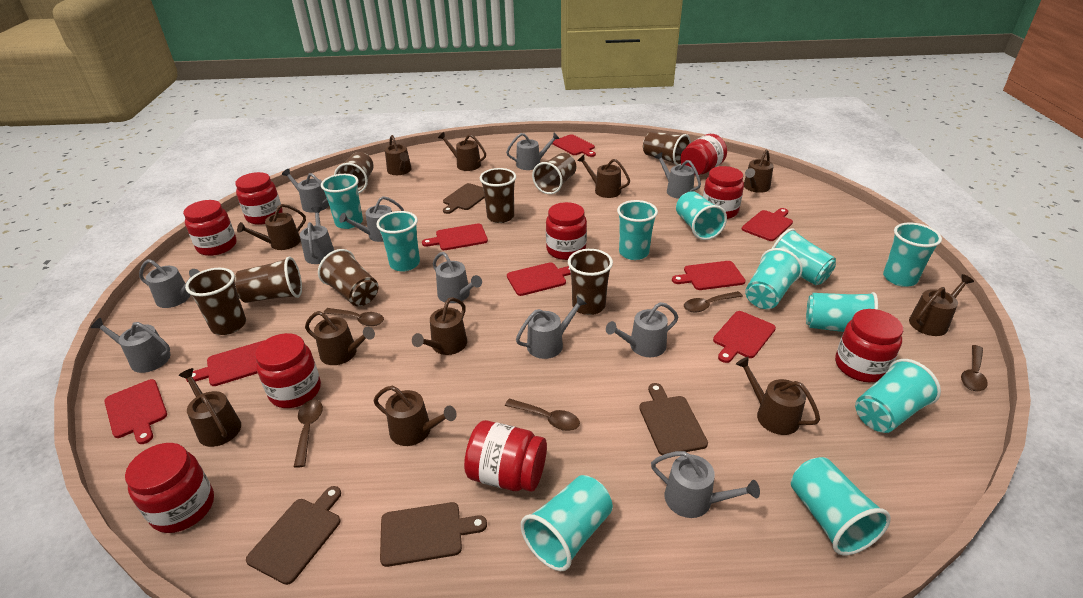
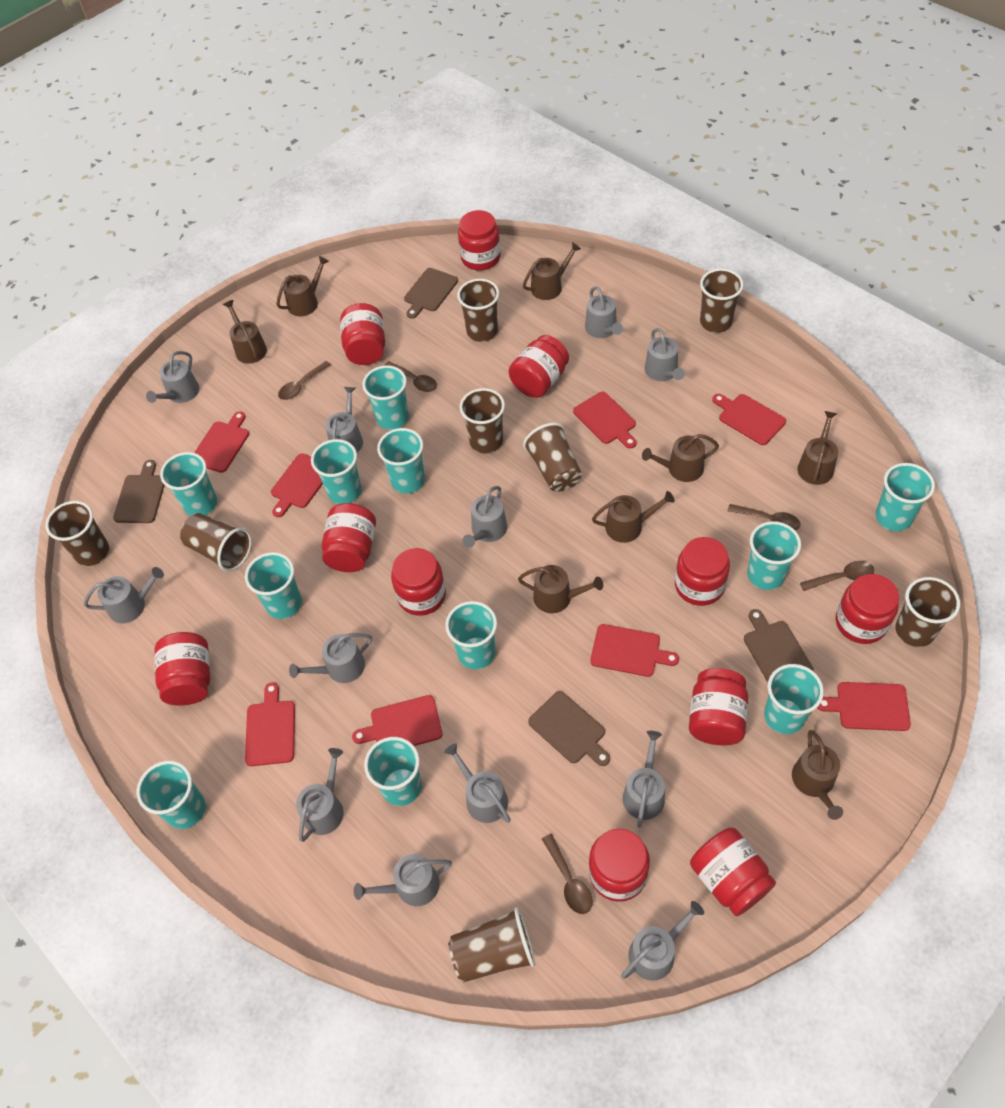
brown watering can: [178,368,241,447] [237,204,306,250] [305,311,375,365] [373,386,457,446] [385,135,412,175] [412,297,467,355] [438,132,486,171] [577,155,630,198] [736,357,820,435] [744,150,774,193] [909,274,974,336] = 11 -> [223,300,267,364] [276,256,329,317] [518,565,603,613] [523,242,581,300] [592,491,675,543] [642,434,719,482] [792,730,843,820] [797,411,838,485] = 8
grey watering can: [91,318,170,373] [139,259,200,308] [282,169,329,213] [300,207,334,264] [339,196,404,242] [433,252,482,303] [506,133,560,170] [516,296,587,359] [606,302,678,357] [651,451,760,518] [654,152,701,199] = 11 -> [84,567,164,623] [146,351,199,403] [289,633,372,683] [296,748,344,842] [325,387,363,453] [354,854,452,906] [444,743,511,823] [462,486,507,548] [585,286,623,338] [621,901,704,981] [623,731,665,828] [645,328,685,381] = 12
red jar: [125,443,214,533] [183,200,237,256] [235,172,283,225] [255,333,321,408] [464,420,547,492] [546,202,587,260] [680,134,727,175] [703,166,744,219] [835,309,903,382] = 9 -> [154,632,210,706] [322,503,376,572] [340,303,385,365] [391,548,446,616] [458,210,501,271] [509,335,569,398] [589,829,650,902] [675,537,730,606] [689,668,748,746] [690,827,776,916] [836,574,899,644] = 11

